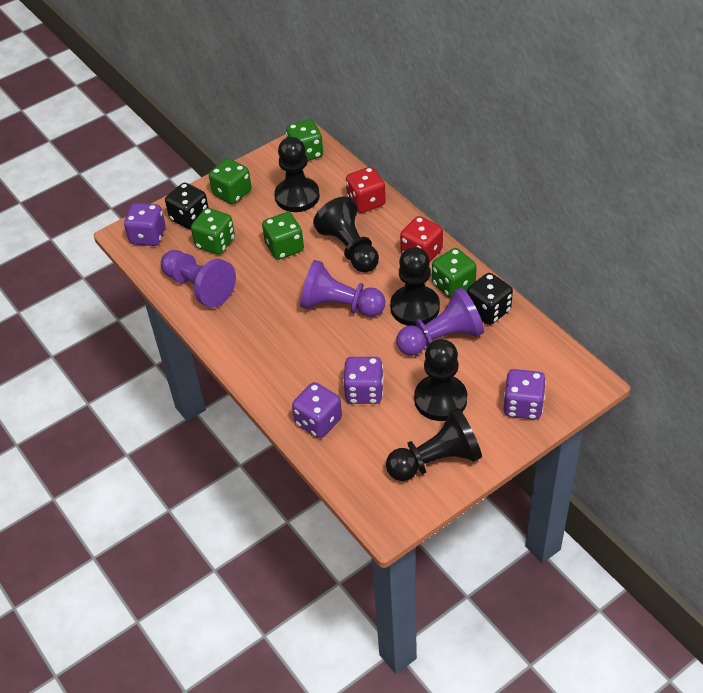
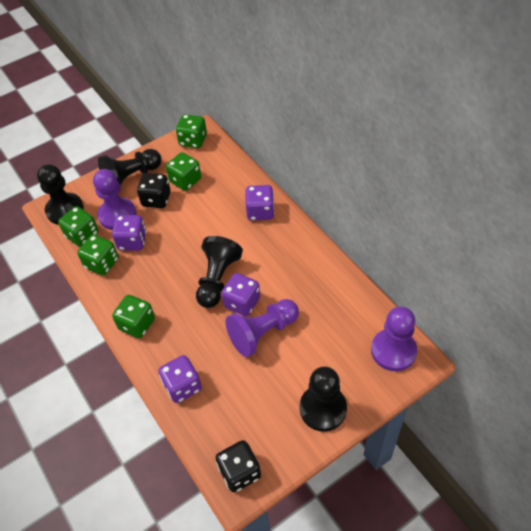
black pawn: [275,137,320,212] [313,196,379,273] [386,407,482,481] [390,247,440,326] [414,339,467,421] = 5 -> [37,164,84,225] [98,149,161,186] [196,236,243,308] [299,366,347,432] = 4
red dice: [346,167,386,213] [400,216,443,261] = 2 -> none = 0

